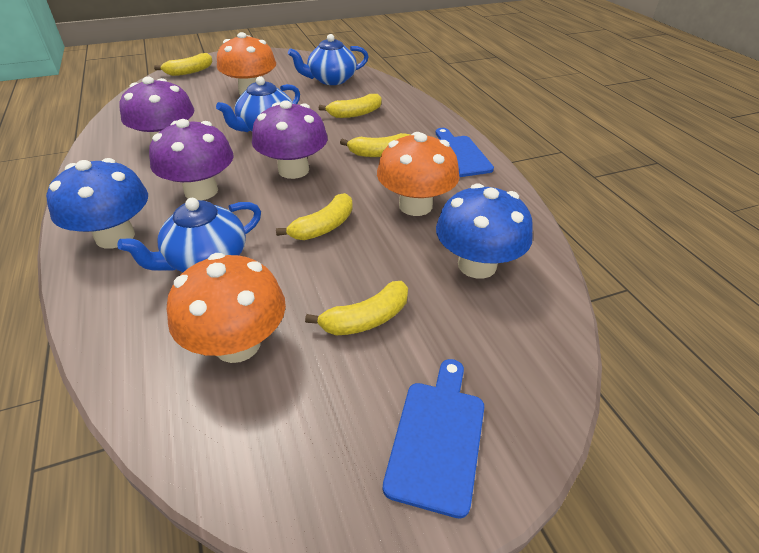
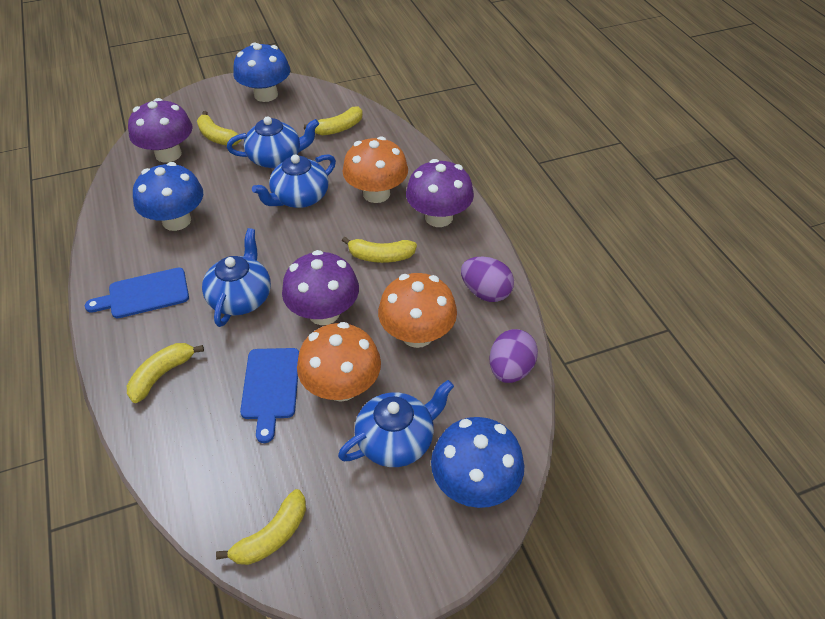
blue mushroom: [46,158,148,249] [436,183,533,279] = 2 -> [133,162,203,231] [233,42,290,102] [431,417,524,508] = 3
blue teapot: [117,198,261,272] [216,76,300,132] [288,34,369,85] = 3 -> [202,228,271,327] [227,116,319,168] [252,154,336,208] [338,380,454,467] = 4
purple egg: none = 0 -> [461,257,514,302] [490,329,538,383] = 2

